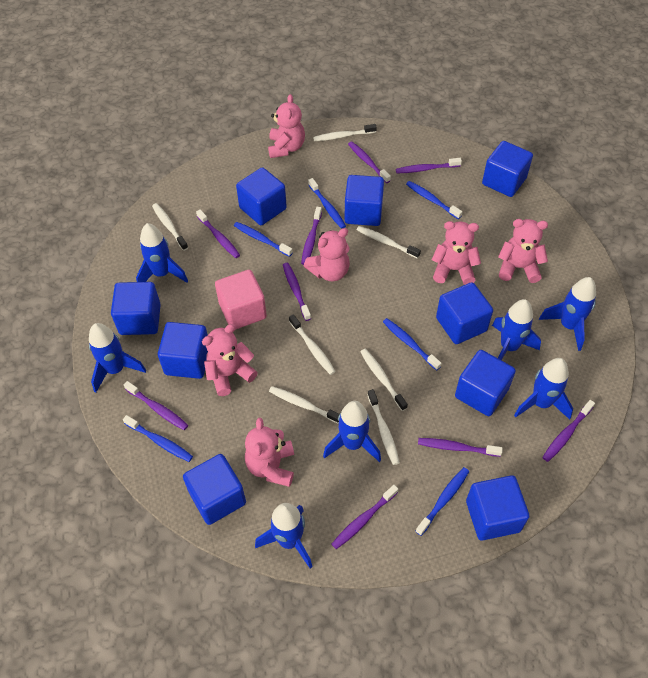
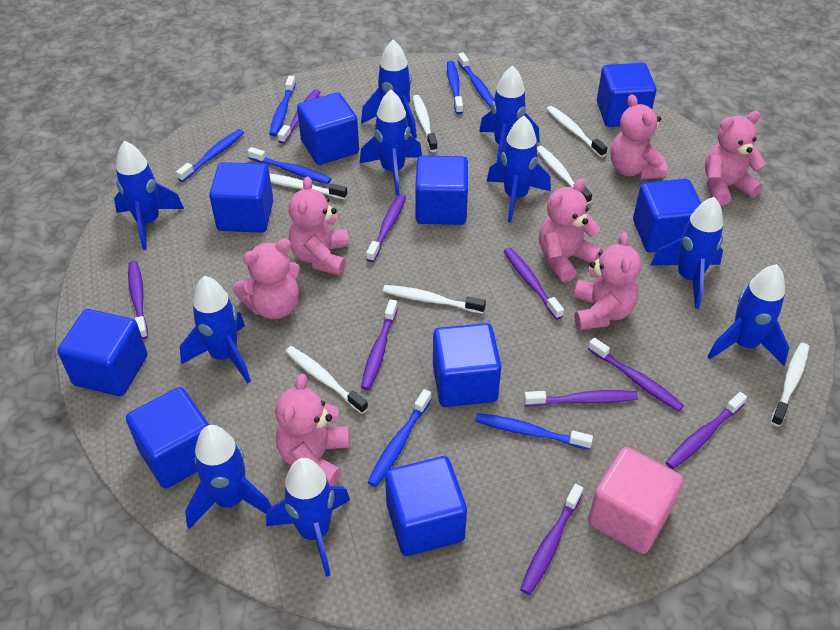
blue rocket: [89,323,146,393] [136,223,188,283] [255,503,312,569] [323,401,381,462] [492,299,541,360] [514,358,573,420] [539,277,596,351] = 7 -> [114,141,184,250] [180,276,251,383] [185,425,272,529] [266,458,350,577] [359,89,422,195] [361,40,417,138] [479,65,540,162] [486,116,551,223] [650,197,723,309] [708,264,789,366] = 10
blue toothbrush: [123,415,193,462] [234,222,293,257] [308,178,346,229] [383,318,442,370] [406,181,462,219] [415,467,469,536] = 6 -> [176,129,244,182] [248,147,331,184] [269,76,296,136] [368,389,432,487] [447,61,463,114] [457,52,494,107] [475,413,593,450] = 7
pink teddy bear: [202,324,258,396] [245,418,294,487] [268,94,305,158] [304,228,350,281] [432,221,481,285] [498,219,548,283] = 6 -> [233,239,300,319] [275,374,350,486] [289,177,349,276] [539,179,602,283] [574,232,641,330] [610,95,667,180] [705,111,766,206] = 7

